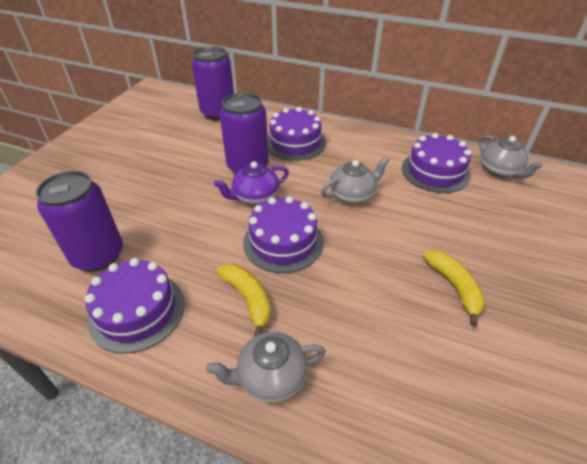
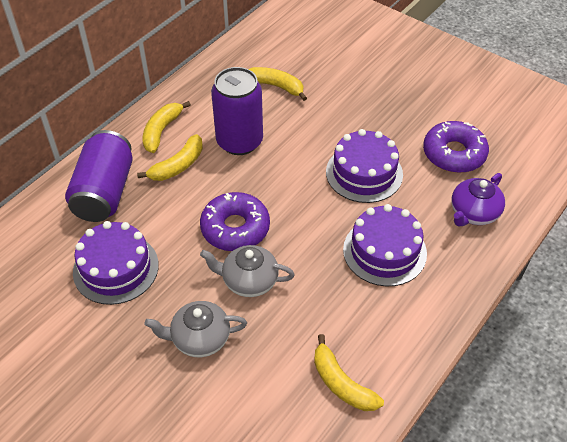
grey teapot: [206,332,326,403] [321,156,390,203] [479,135,543,179] = 3 -> [144,301,247,357] [200,245,295,297] = 2
purple cake: [85,258,184,354] [243,196,323,273] [267,107,326,161] [402,133,471,193] = 4 -> [73,221,159,305] [326,129,403,203] [343,204,427,286] = 3
purple can: [36,171,123,271] [192,46,234,120] [220,93,269,174] = 3 -> [65,130,133,222] [211,67,263,155] = 2
purple donut: none = 0 -> [200,192,270,251] [423,121,489,173] = 2
yellow banana: [217,264,271,336] [423,250,485,326] = 2 -> [137,134,203,181] [143,101,191,153] [249,67,307,101] [314,334,384,411] = 4

